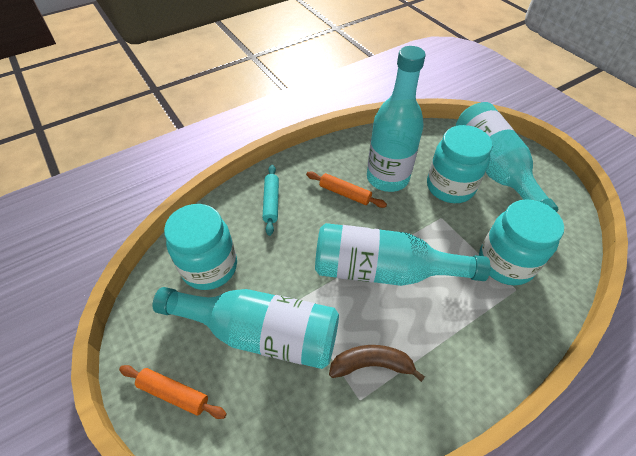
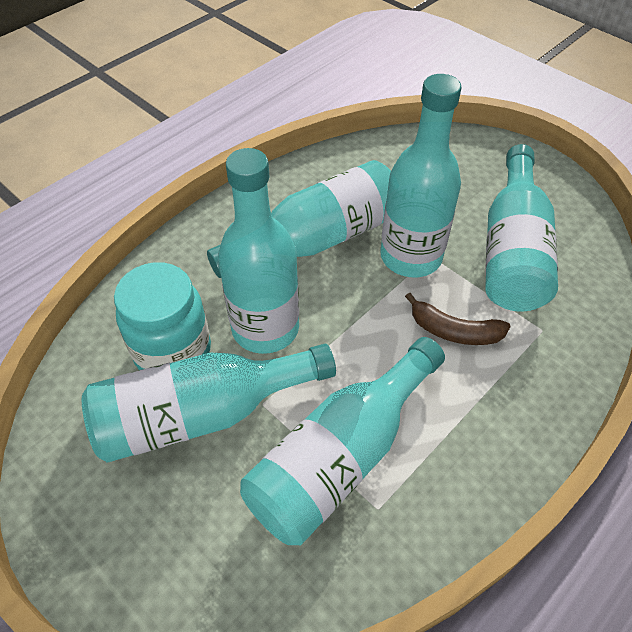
orange rolling pin: [119,365,227,419] [306,171,387,208] = 2 -> none = 0
turquoise bottle: [152,287,339,369] [315,223,490,286] [367,46,426,192] [456,102,558,212] = 4 -> [82,344,336,462] [207,160,391,278] [218,148,299,354] [240,337,445,545] [380,74,462,277] [485,144,558,311] = 6
turquoise jar: [164,204,237,290] [427,125,493,203] [479,199,564,285] = 3 -> [114,262,211,370] = 1
turquoise rolling pin: [262,165,279,236] = 1 -> none = 0

